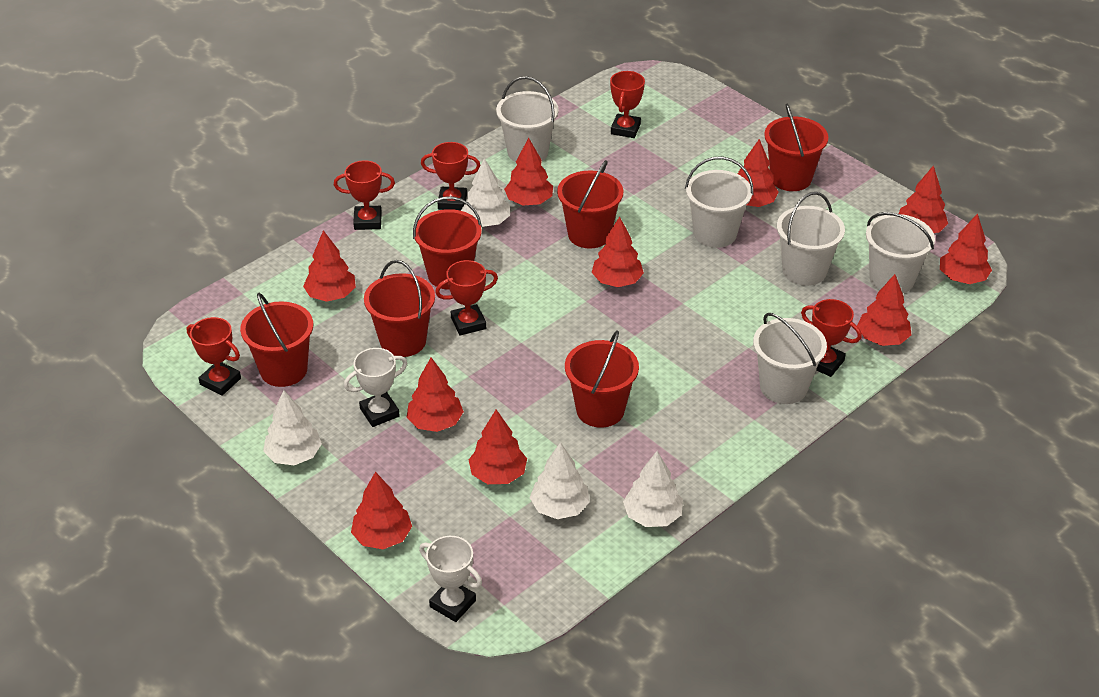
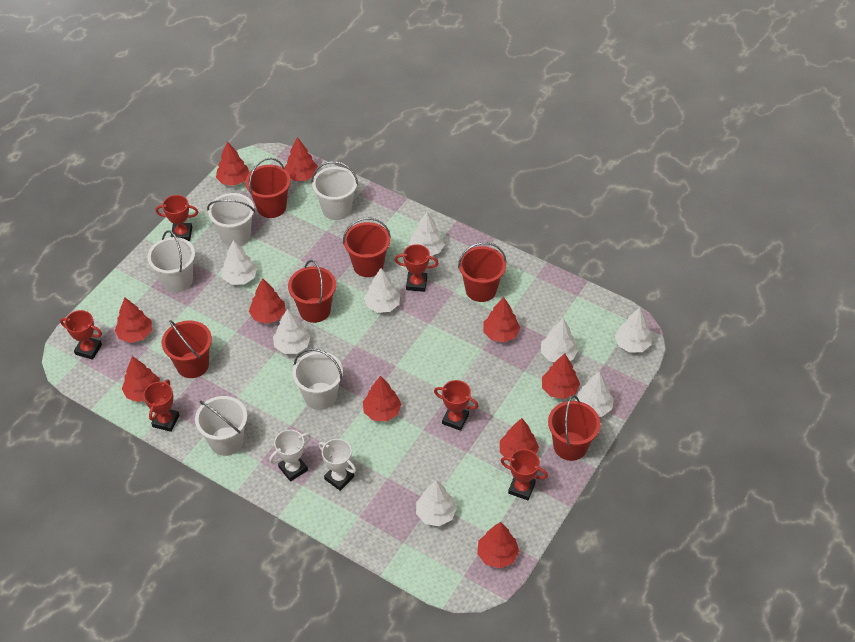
white tree: [263,390,322,465] [461,158,510,227] [530,442,590,519] [623,451,683,527] = 4 -> [221,240,257,285] [273,309,310,354] [364,268,400,313] [409,212,445,256] [416,480,457,526] [541,318,578,362] [575,371,614,417] [615,308,652,353] = 8

